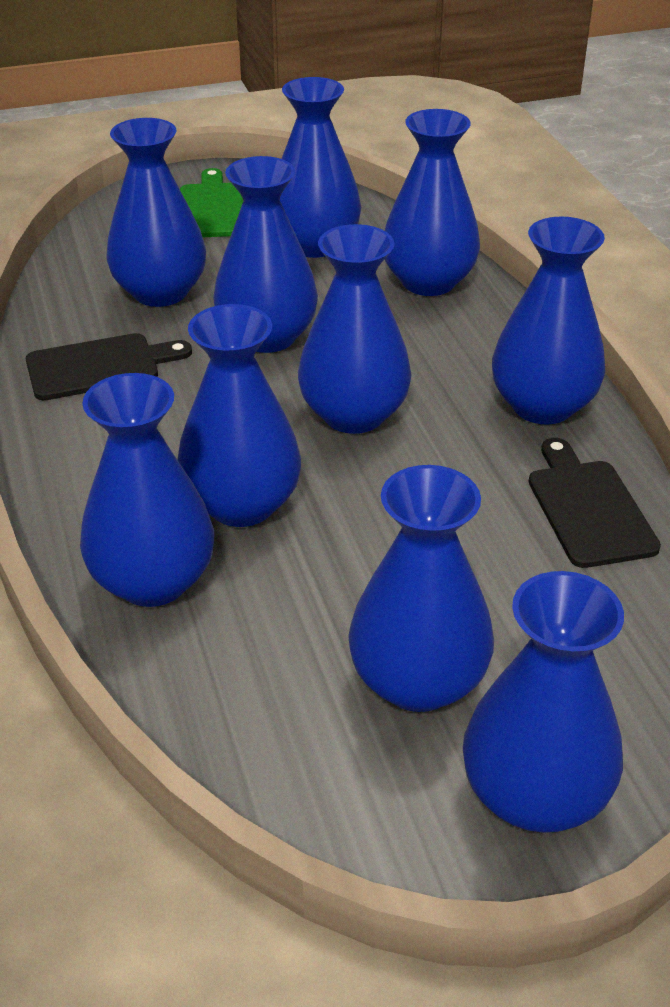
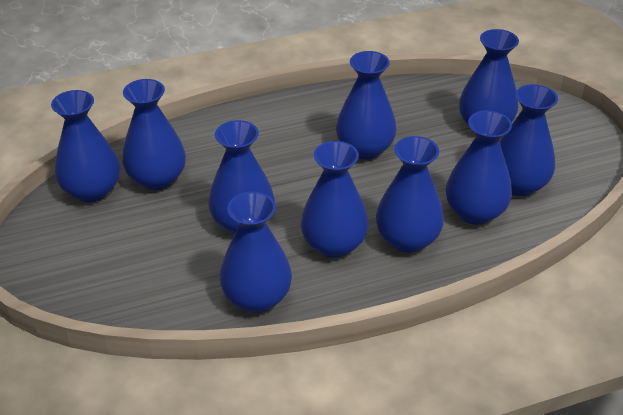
black cutting board: [26,333,192,400] [528,438,661,568] = 2 -> none = 0
green cutting board: [180,168,243,237] = 1 -> none = 0

